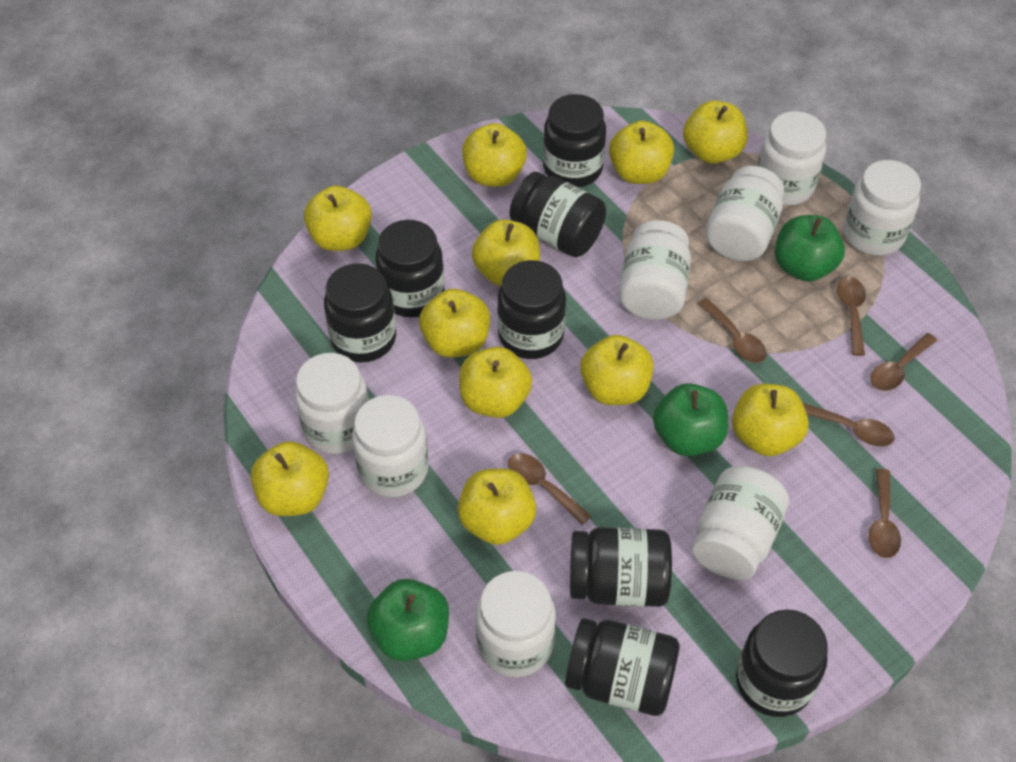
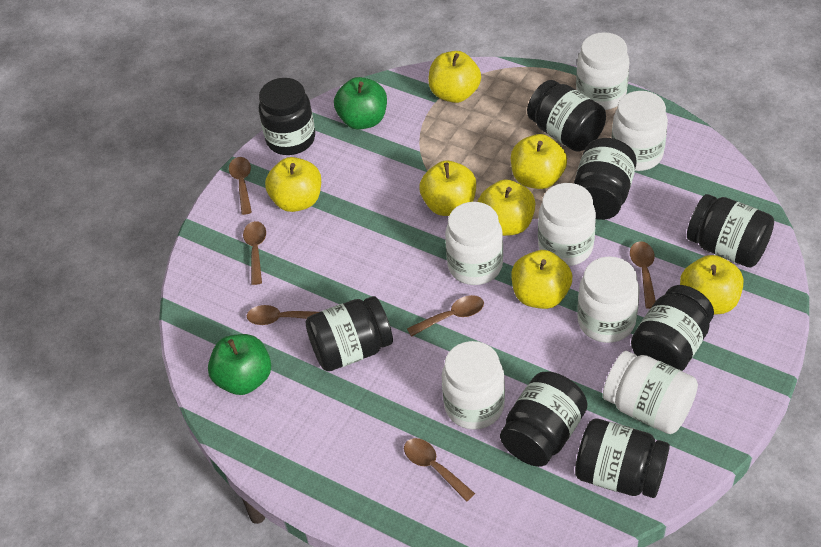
green apple: [367,579,449,661] [653,383,728,456] [775,215,845,282] = 3 -> [208,334,271,395] [334,77,387,130] = 2
white jar: [295,353,369,454] [352,395,429,498] [475,571,556,678] [619,220,691,320] [692,466,789,580] [705,166,784,261] [757,111,826,205] [843,160,921,256] = 8 -> [442,341,505,430] [445,202,503,285] [538,183,596,266] [576,32,629,110] [577,256,640,343] [603,351,698,434] [611,91,668,171] = 7
yellow apple: [251,441,329,516] [304,185,372,251] [419,289,490,358] [457,469,536,545] [459,346,532,418] [462,123,527,187] [472,219,540,286] [580,335,654,405] [609,120,674,184] [683,100,747,164] [732,384,809,456] = 11 -> [265,157,321,212] [419,161,476,216] [428,51,481,103] [478,179,536,236] [511,134,567,189] [511,250,572,309] [680,255,743,314] = 7

